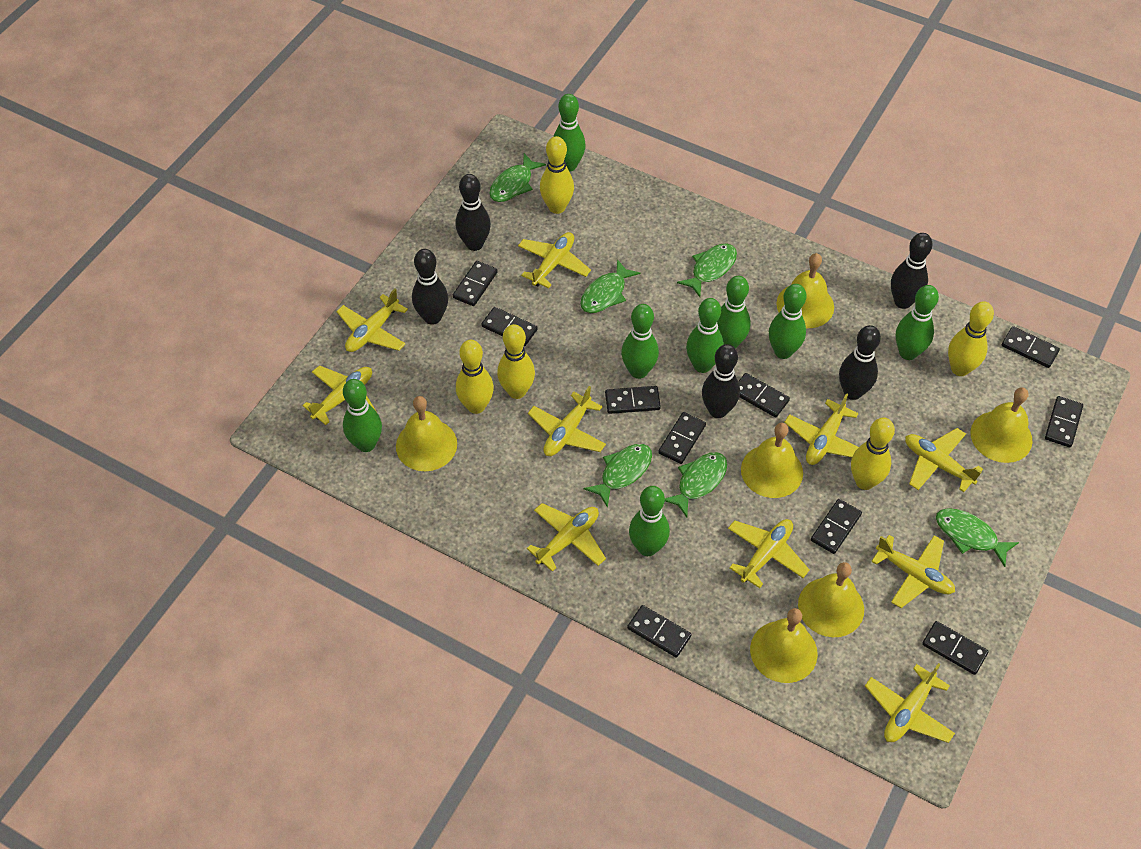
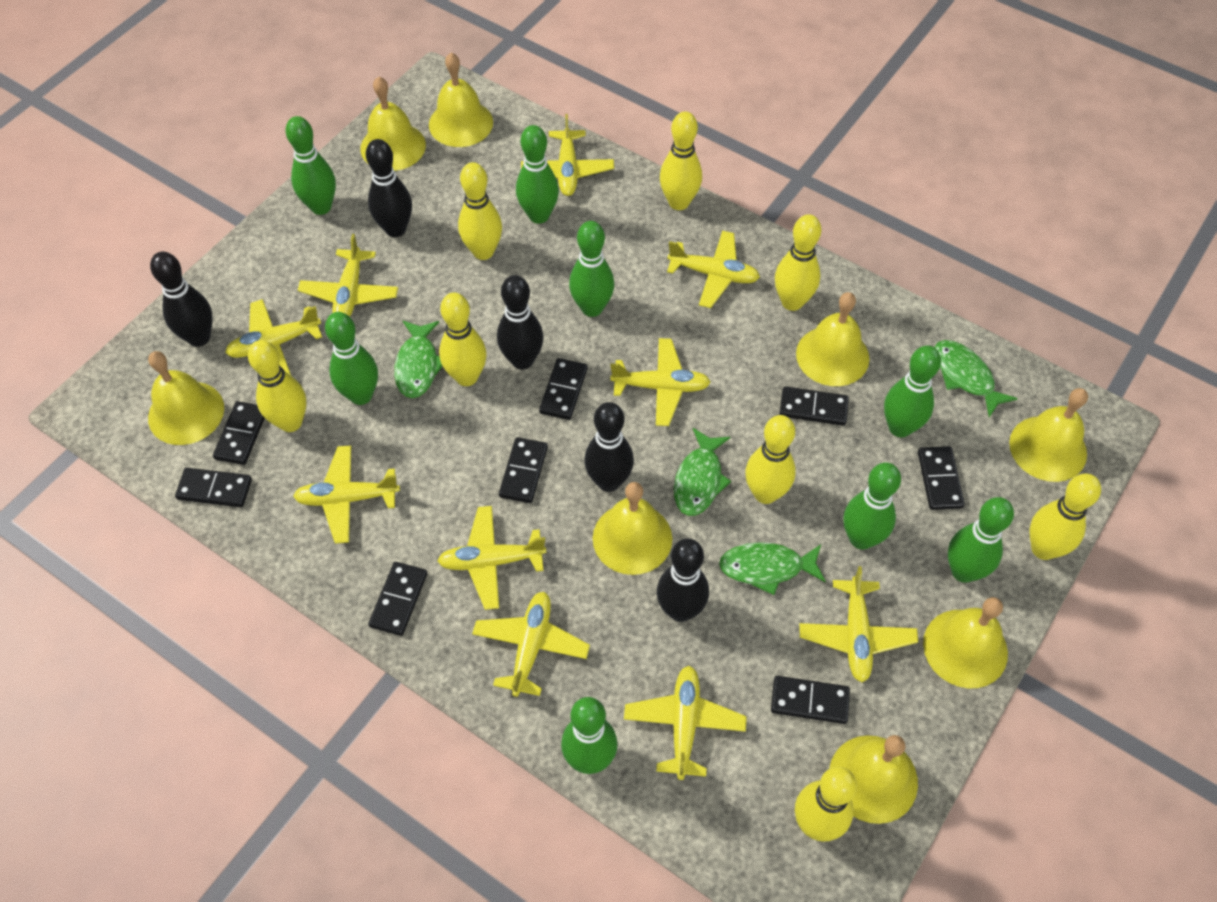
black domino: [453,261,498,306] [482,307,537,346] [605,386,661,414] [627,605,692,658] [658,412,706,464] [738,373,790,417] [811,499,862,554] [922,621,989,675] [1002,326,1060,368] [1045,396,1083,447] = 10 -> [175,468,252,507] [213,401,265,465] [368,562,427,636] [499,437,548,503] [539,358,588,420] [771,676,850,724] [779,386,849,426] [918,446,965,510] = 8
green fish: [489,153,546,202] [580,259,640,313] [584,444,652,508] [665,452,727,517] [677,244,737,297] [936,508,1019,567] = 6 -> [394,321,443,398] [674,428,731,516] [719,542,826,595] [934,340,1018,417] = 4
yellow bell: [396,396,457,471] [741,423,803,498] [750,608,818,683] [776,253,834,328] [798,562,864,637] [970,387,1033,463] = 6 -> [148,351,224,445] [360,76,426,171] [429,53,493,147] [593,482,672,575] [796,292,869,386] [829,735,918,824] [923,597,1008,688] [1009,388,1088,482] = 8
yellow bowling pin: [456,340,494,414] [497,324,535,399] [540,136,574,214] [851,418,895,490] [948,301,994,376] = 5 -> [248,340,307,432] [439,293,486,386] [458,162,502,260] [660,112,702,210] [745,415,796,504] [775,214,821,311] [795,767,857,842] [1030,473,1101,560] = 8

